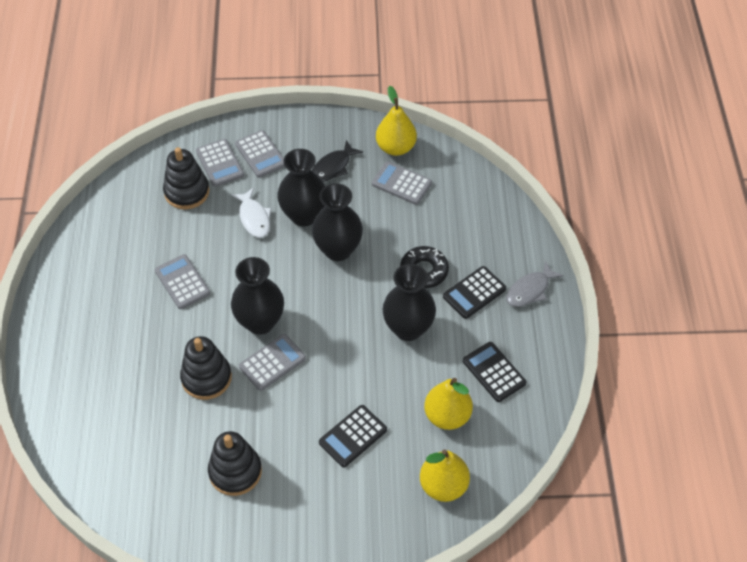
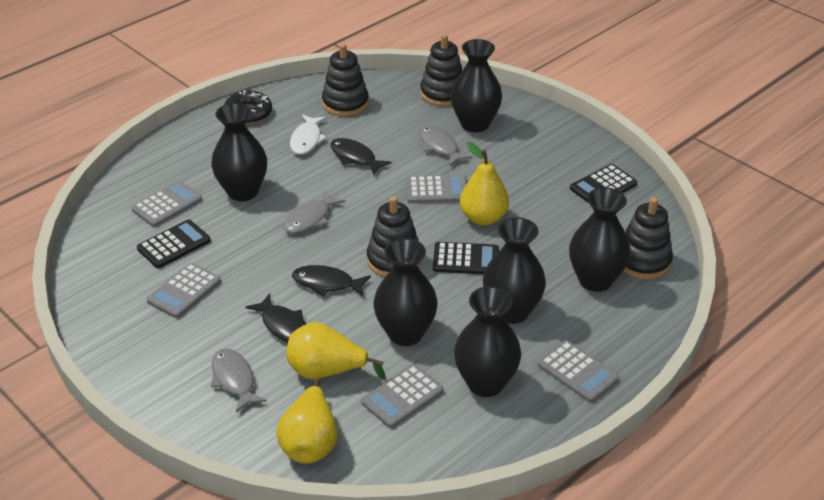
black fish: [312,140,363,182] = 1 -> [245,293,306,343] [292,265,371,296] [330,138,392,175] = 3
black stacking toy: [163,147,209,209] [180,336,232,400] [208,431,262,496] = 3 -> [322,44,369,116] [367,196,421,277] [420,34,462,106] [623,197,673,279] = 4
black vase: [231,257,284,335] [277,149,325,226] [312,183,363,261] [382,264,436,341] = 4 -> [211,103,267,201] [373,238,438,346] [451,39,502,132] [454,286,521,397] [483,217,546,324] [569,187,631,292] = 6
grey fish: [506,260,564,307] = 1 -> [211,348,267,413] [284,190,345,233] [419,125,472,166] = 3

